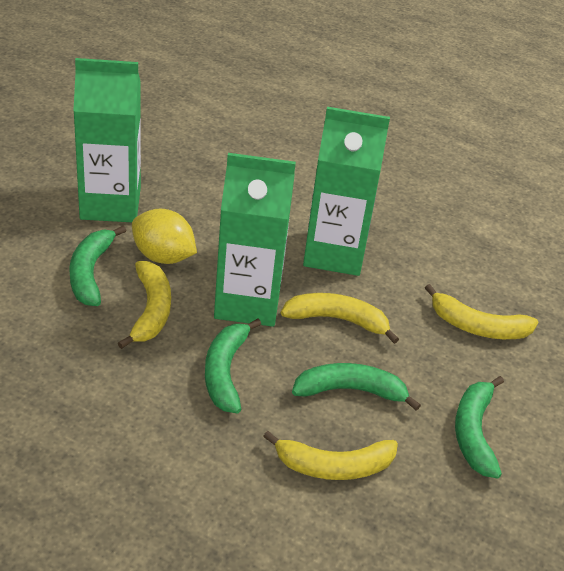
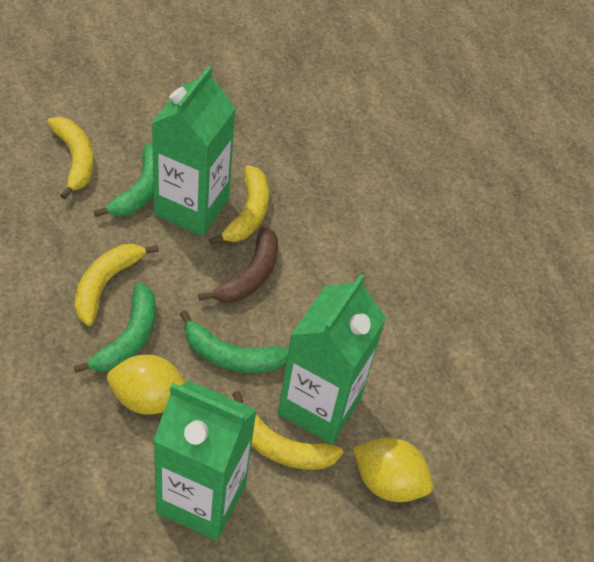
brown banana: none = 0 -> [198,226,278,303] = 1
green banana: [69,226,127,306] [205,318,261,413] [292,363,421,411] [455,376,504,479] = 4 -> [74,283,156,373] [94,143,154,217] [180,310,289,373] = 3
yellow lemon: [132,209,197,264] = 1 -> [107,355,185,415] [353,438,433,502] = 2

